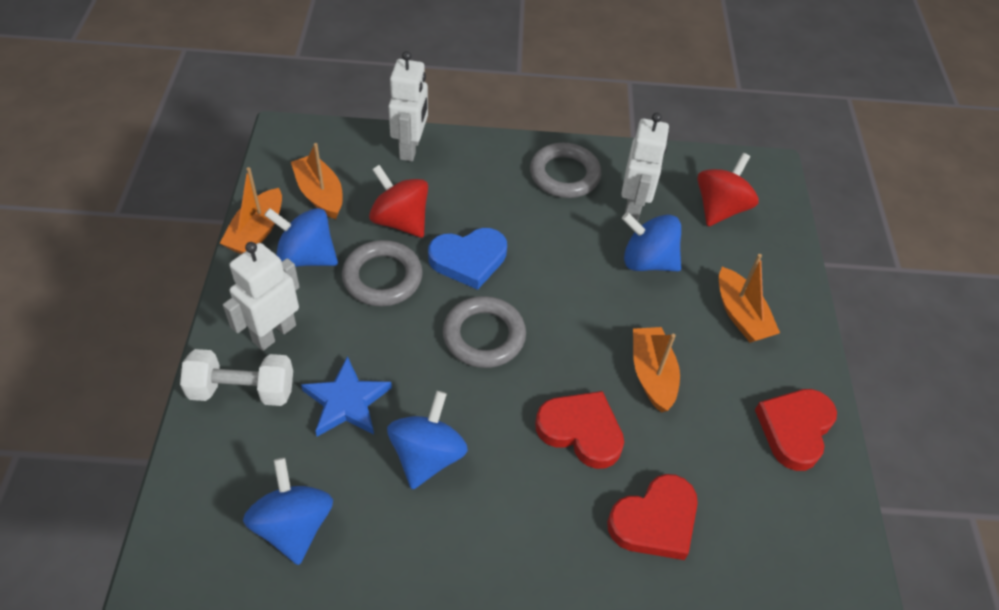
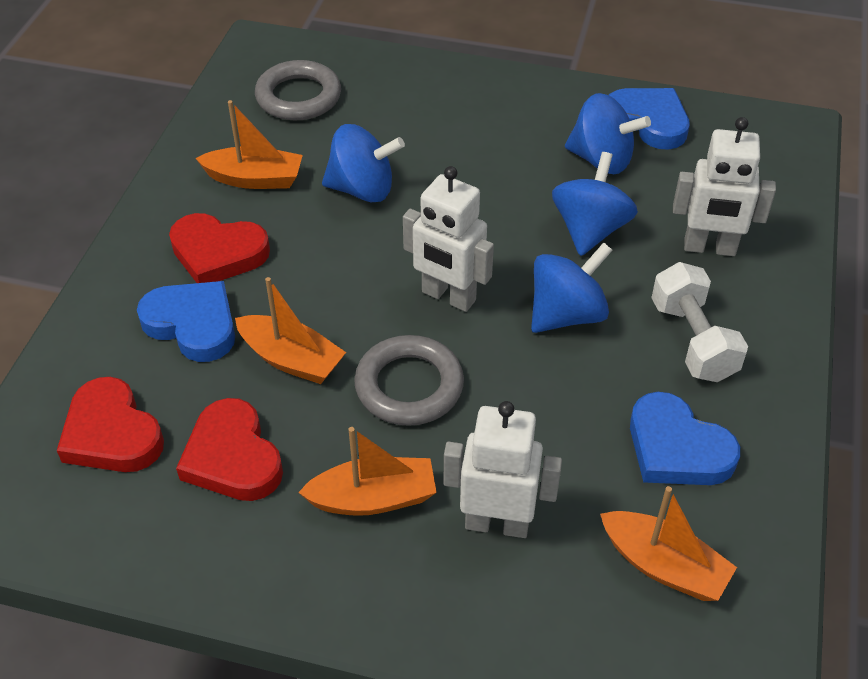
blue heart: [428,228,507,290] = 1 -> [137,281,235,362] [609,88,690,150] [630,392,740,485] = 3
blue star: [301,356,392,437] = 1 -> none = 0
grey ring: [342,240,423,306] [443,296,526,368] [530,143,601,198] = 3 -> [255,60,341,120] [354,335,464,426] = 2
red spinning top: [369,165,428,238] [697,153,759,226] = 2 -> none = 0

